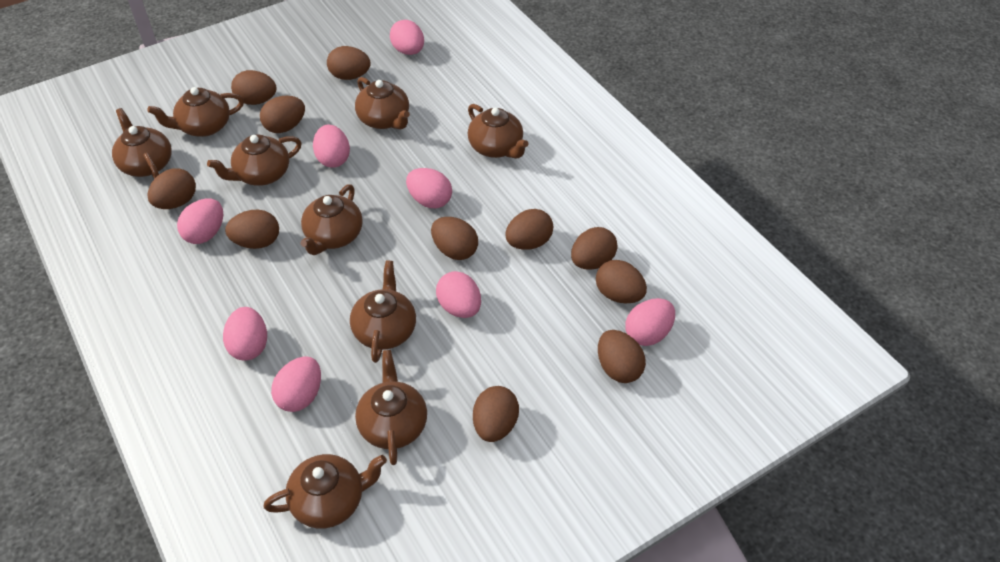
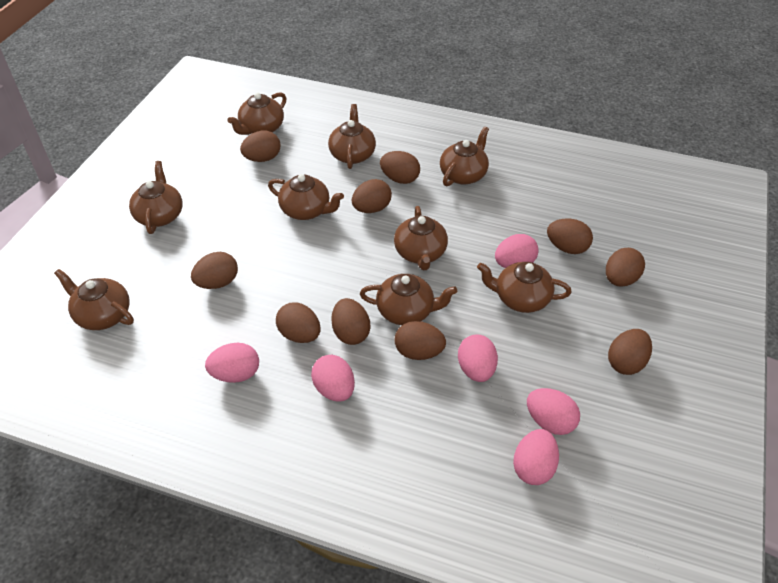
brown egg: [147,168,196,209] [225,210,279,249] [231,70,277,105] [260,96,305,133] [327,46,371,80] [431,217,478,260] [473,386,519,442] [505,209,553,249] [571,227,618,270] [596,260,647,303] [598,330,646,383] = 11 -> [191,252,238,289] [240,130,281,162] [276,302,320,343] [331,298,370,345] [352,179,392,213] [380,151,420,184] [394,321,446,360] [547,219,593,254] [606,248,645,286] [608,329,652,375] = 10
pink egg: [177,198,223,244] [223,307,267,361] [271,356,321,412] [313,124,350,168] [390,20,424,55] [406,168,452,208] [436,271,481,318] [625,298,675,346] = 8 -> [205,343,259,383] [311,355,355,402] [458,335,498,382] [495,234,539,268] [513,429,559,485] [527,388,580,435] = 6

